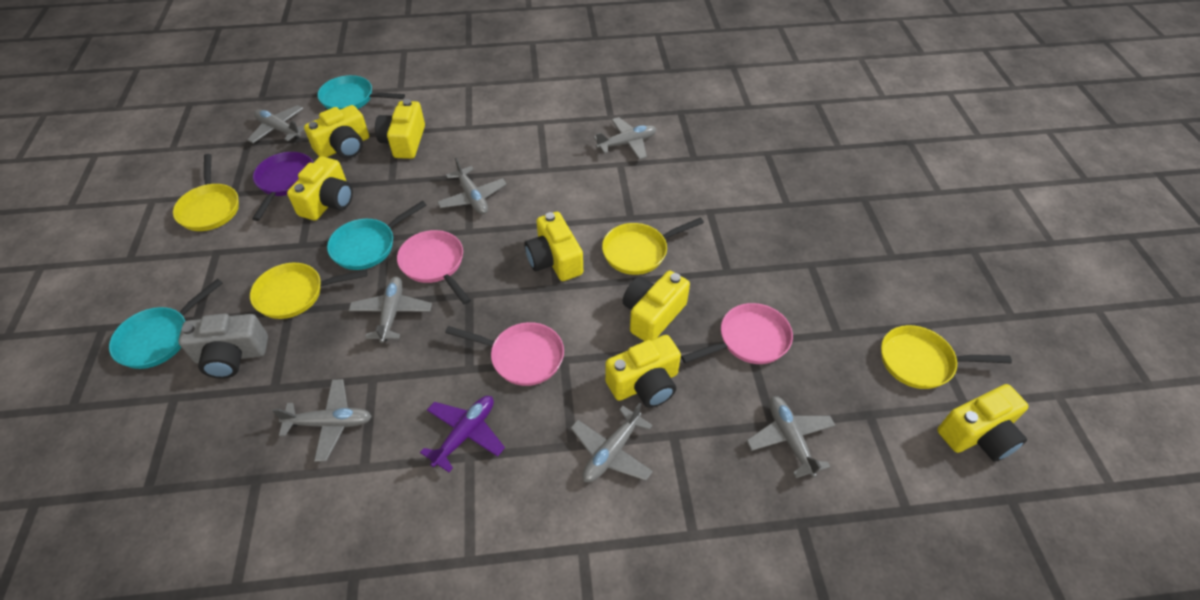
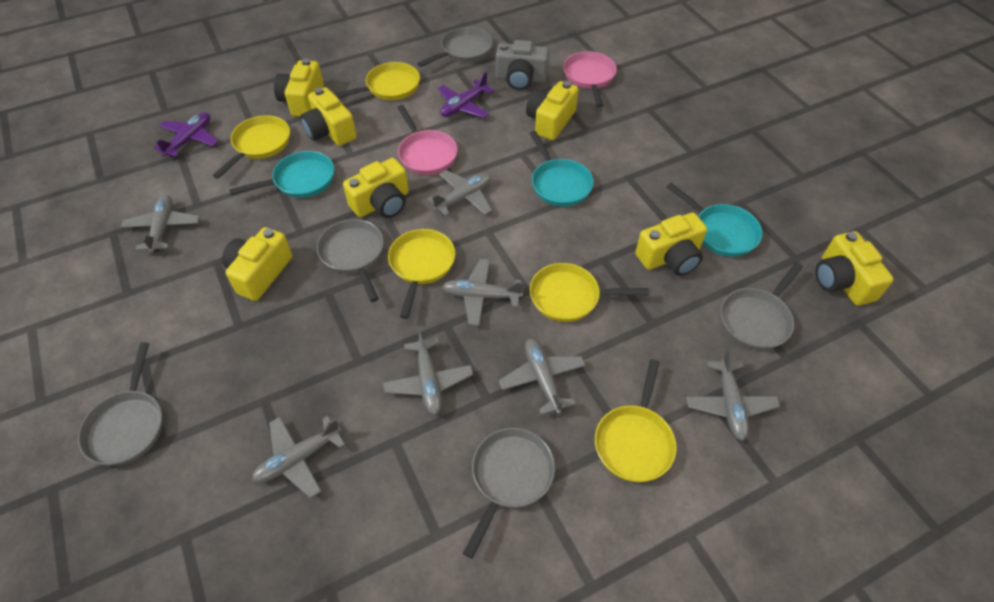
grey pan: none = 0 -> [78,342,163,466] [317,219,384,302] [417,27,493,67] [463,428,555,558] [721,262,803,350] = 5
pink pan: [397,230,471,305] [445,322,564,386] [681,303,793,364] = 3 -> [397,105,457,175] [563,51,617,107] = 2
purple pan: [252,152,314,221] = 1 -> none = 0
purple plane: [420,396,505,472] = 1 -> [154,112,218,157] [437,72,494,118] = 2
yellow pan: [173,154,239,231] [250,263,368,319] [602,217,704,275] [881,325,1012,389] = 4 -> [213,115,290,179] [335,62,420,100] [388,229,455,319] [530,263,649,322] [595,359,677,482] = 5

